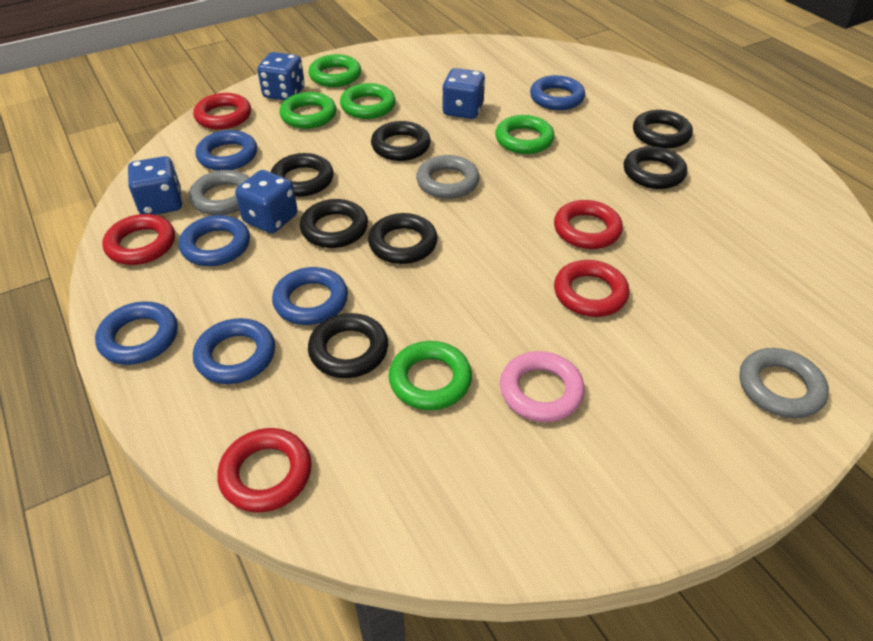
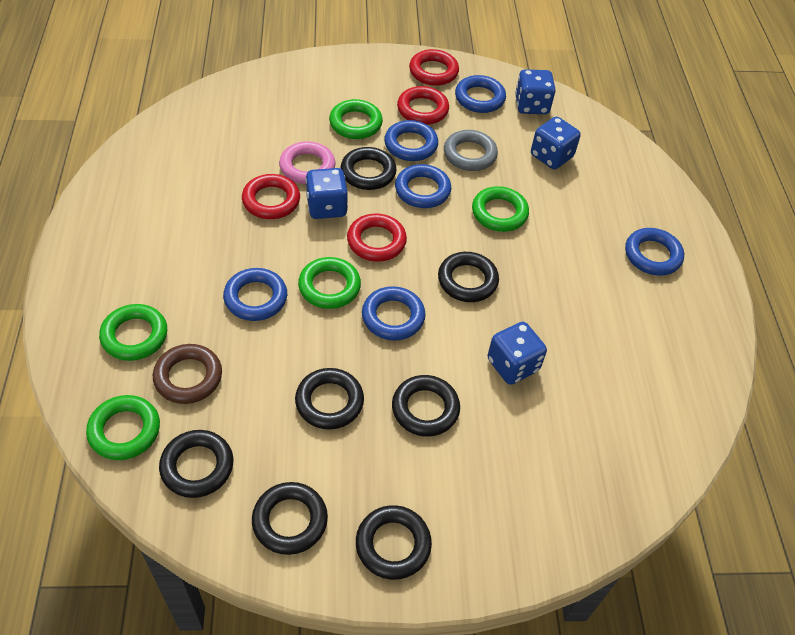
brown ring: none = 0 -> [153,344,222,404] = 1
grey ring: [189,170,250,215] [416,155,480,199] [739,348,829,418] = 3 -> [444,130,498,171] = 1
red ring: [102,214,175,265] [193,93,251,130] [217,428,312,512] [554,200,623,249] [554,260,629,317] = 5 -> [242,174,300,219] [347,214,407,262] [397,86,449,125] [409,49,459,86] = 4

